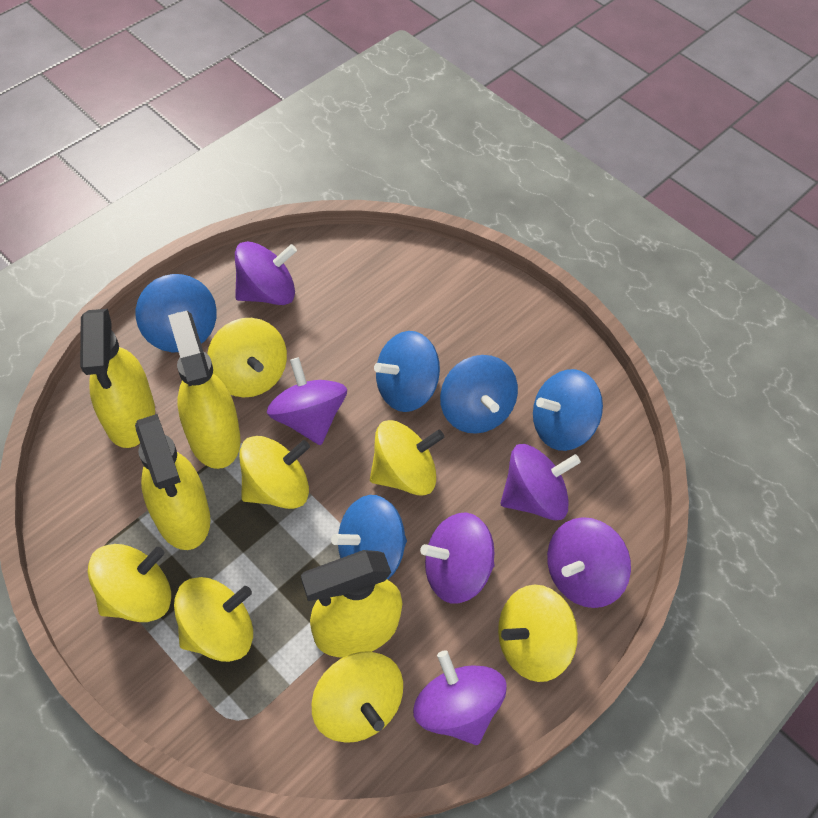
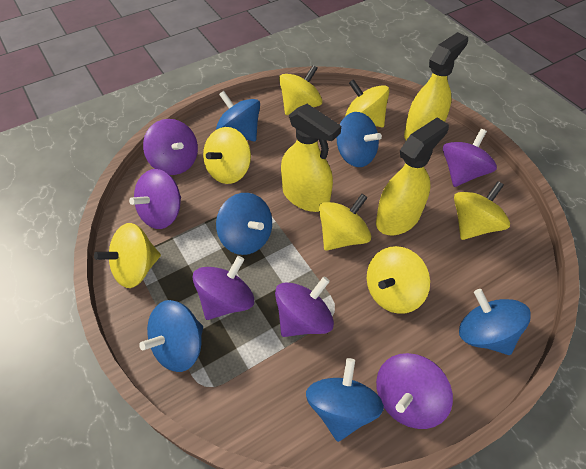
blue spinning top: [136,274,217,352] [331,495,407,580] [374,331,440,412] [440,355,518,434] [533,369,603,451] = 5 -> [139,300,203,372] [216,91,260,142] [216,193,272,255] [306,358,384,442] [336,112,382,167] [459,289,531,355] = 6
yellow spray bottle: [80,309,155,448] [135,414,210,550] [168,311,241,469] [301,550,402,658] = 4 -> [281,104,341,212] [376,117,449,235] [404,32,468,140] = 3

